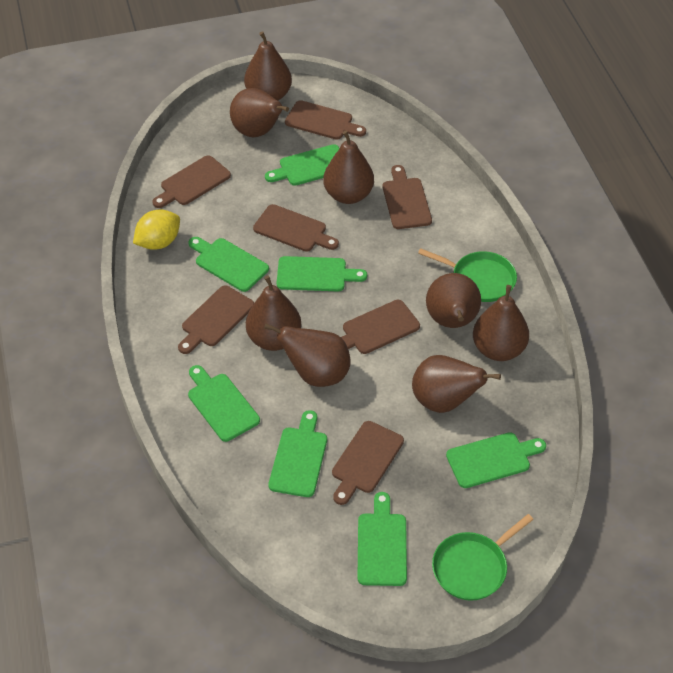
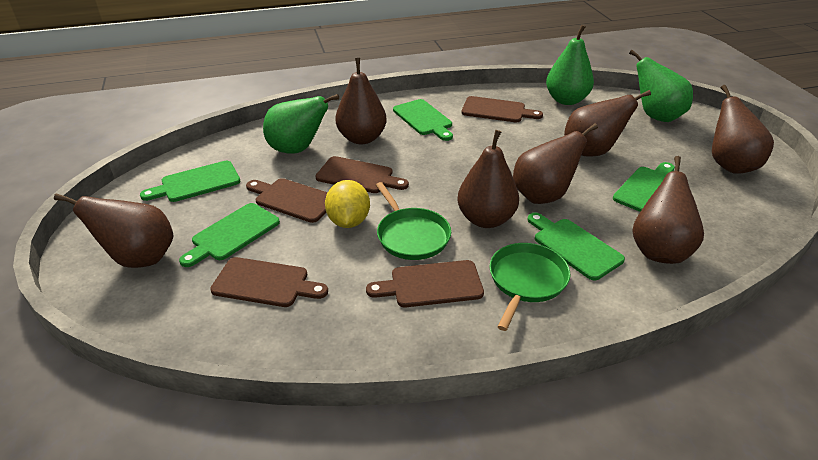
brown cutting board: [152,155,231,208] [178,285,254,354] [253,204,339,252] [285,100,366,140] [332,421,404,505] [341,300,420,354] [383,165,432,229] = 7 -> [210,257,328,307] [246,178,328,223] [315,156,409,193] [366,260,484,307] [462,96,543,122] = 5
brown pear: [230,88,289,137] [244,31,292,101] [246,275,302,351] [264,323,350,387] [323,131,374,204] [412,355,501,413] [426,273,481,328] [473,285,529,361] = 8 -> [54,194,174,268] [336,58,387,144] [457,130,519,228] [513,123,598,204] [564,90,651,157] [632,156,704,264] [712,85,774,174] = 7
green cutting board: [188,237,269,292] [188,365,260,442] [265,144,340,186] [268,410,327,497] [277,256,367,291] [357,492,407,586] [446,432,546,488] = 7 -> [140,161,240,202] [179,203,280,267] [393,99,453,141] [527,213,625,281] [613,162,675,212] = 5
green pear: none = 0 -> [263,94,339,154] [546,25,594,105] [629,50,693,122] = 3

